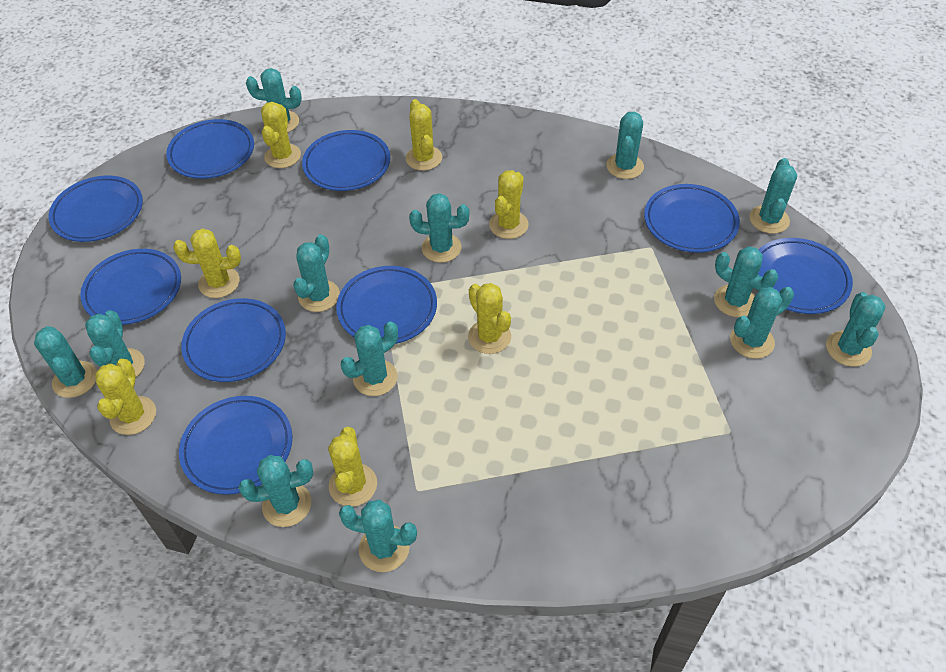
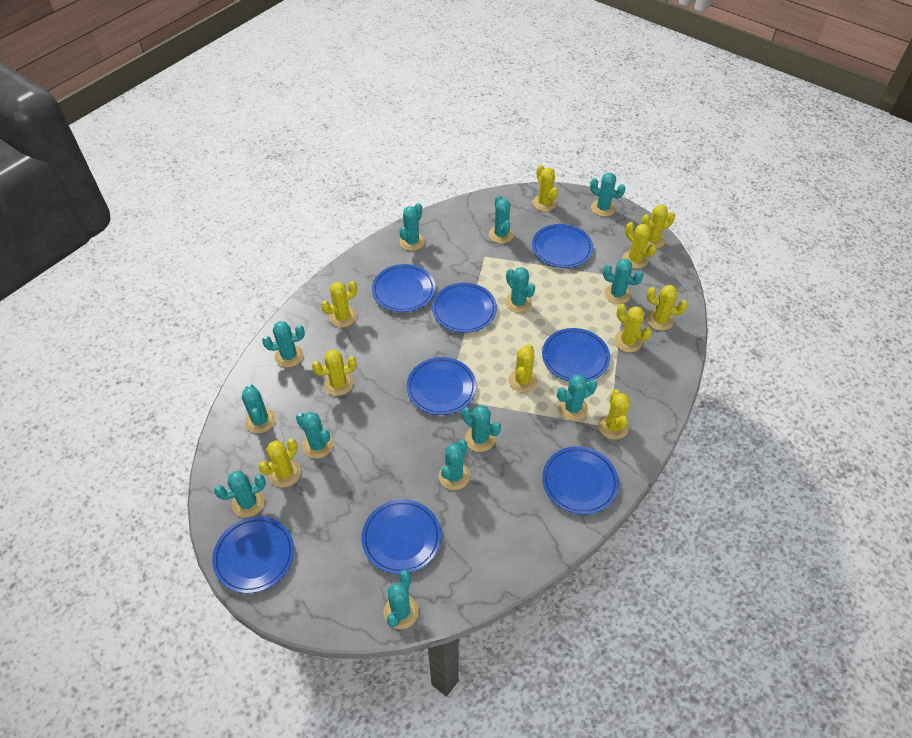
blue plate: [49,176,143,242] [80,249,181,325] [166,119,254,179] [179,396,292,495] [181,298,286,382] [302,130,390,191] [336,266,437,344] [644,184,740,253] [758,238,853,314] = 9 -> [212,516,294,593] [362,499,441,574] [372,264,435,312] [407,357,476,415] [432,283,497,333] [532,224,593,268] [542,328,610,382] [542,446,619,515] = 8
yellow cactus: [95,359,156,435] [173,228,241,298] [261,102,301,168] [328,427,377,507] [406,99,442,171] [468,283,511,354] [489,170,529,239] = 7 -> [259,439,301,487] [312,350,357,396] [321,281,357,327] [508,344,537,392] [532,165,558,211] [598,389,630,440] [614,304,652,352] [622,222,657,269] [641,204,675,249] [646,285,688,331] = 10

